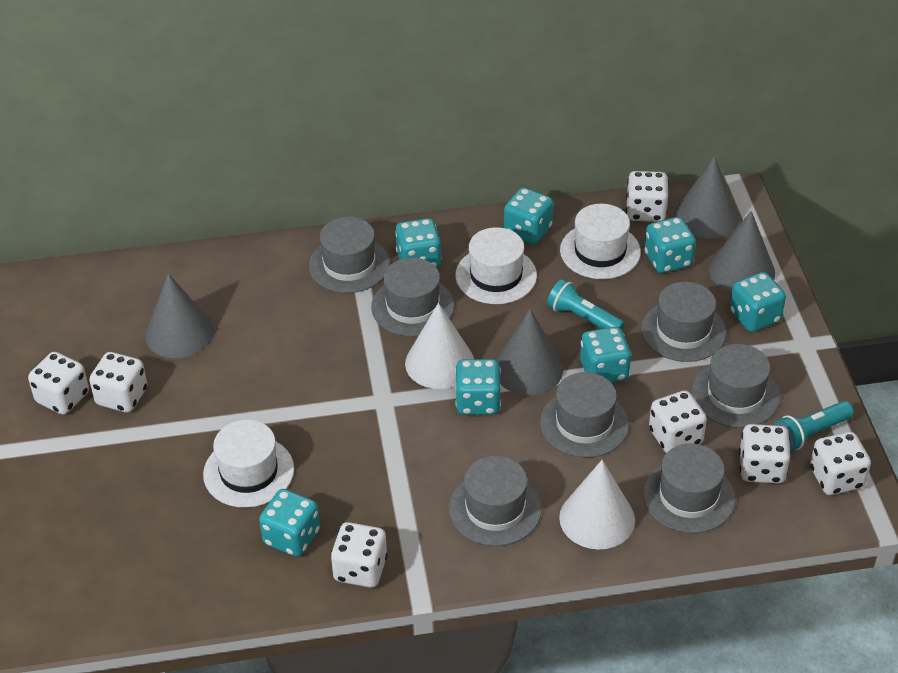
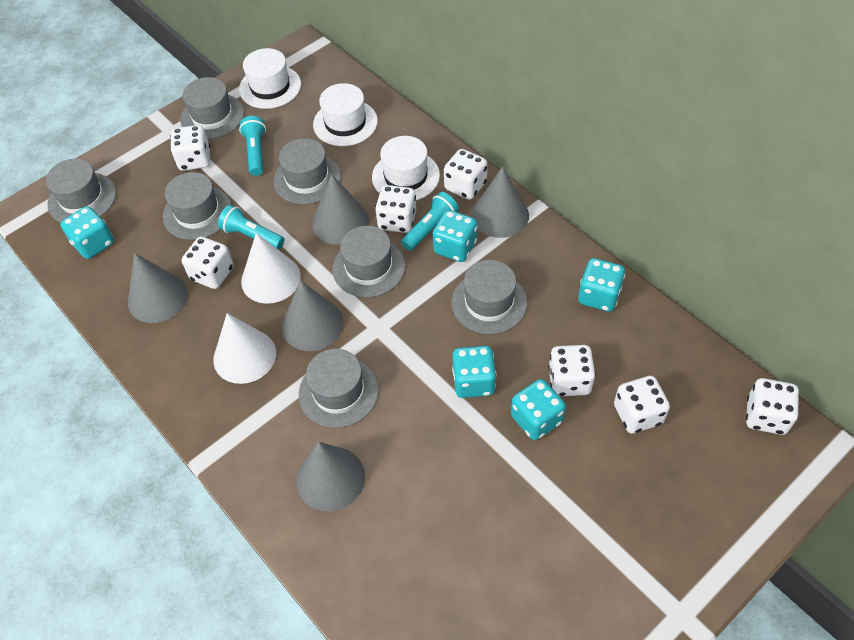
grey cone: [145,273,214,358] [496,309,563,395] [674,156,739,239] [708,211,775,293] = 4 -> [128,253,188,323] [282,280,344,351] [296,442,365,512] [312,174,369,245] [472,166,529,238] = 5
turquoise dice: [259,489,320,557] [395,218,442,268] [455,359,501,415] [504,187,553,244] [580,327,631,383] [644,217,696,273] [730,272,786,332] = 7 -> [60,206,114,259] [433,210,477,262] [452,346,497,398] [511,379,566,440] [578,258,625,312] = 5
turquoise flashlight: [547,279,625,329] [774,401,854,451] = 2 -> [218,205,284,250] [239,116,266,176] [401,192,459,251] = 3

